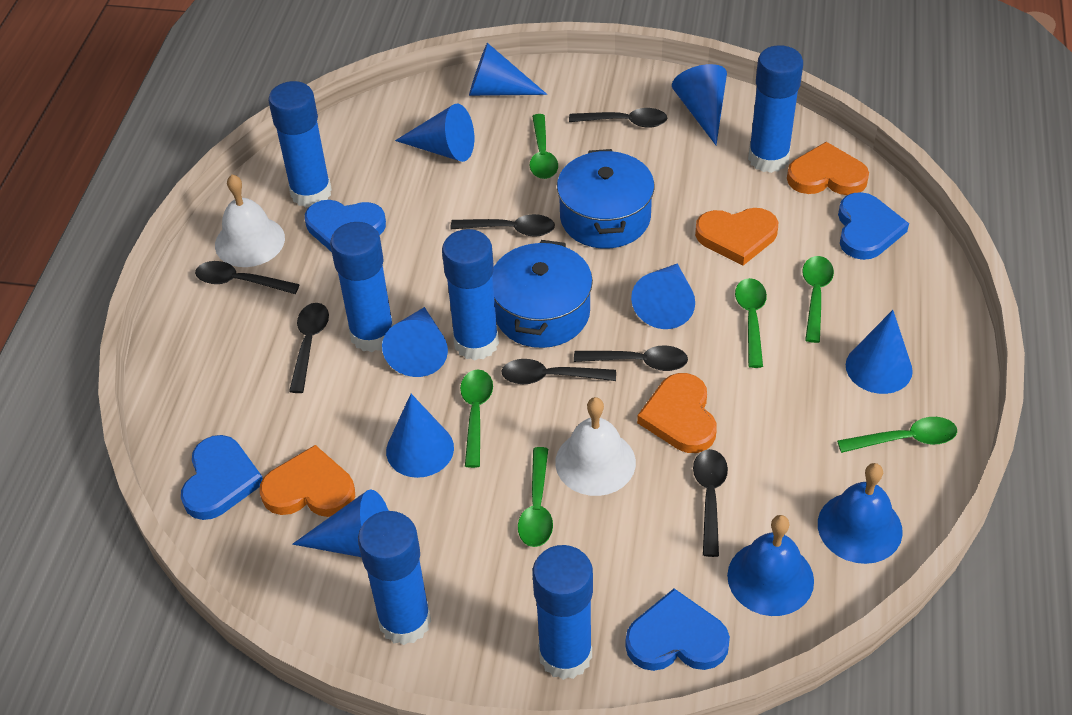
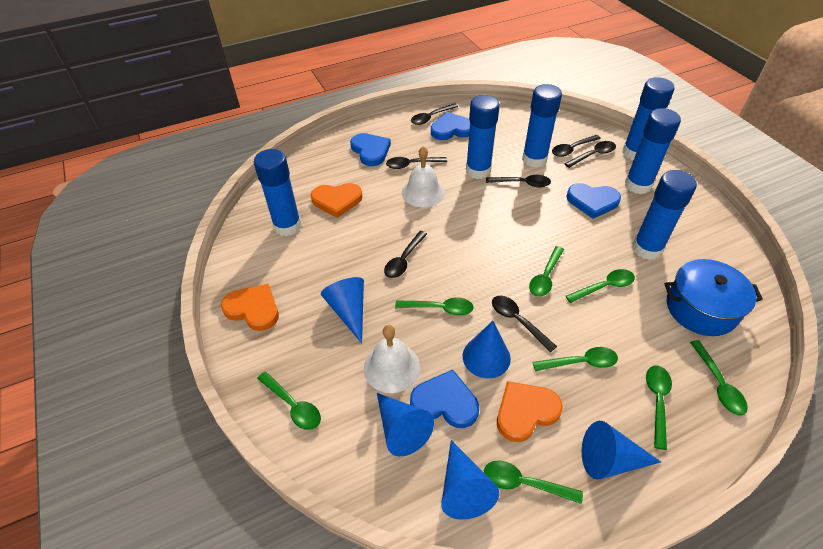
blue bell: [727,515,814,616] [818,463,903,564] = 2 -> none = 0
blue cone: [292,489,389,557] [382,307,448,377] [386,394,454,478] [395,104,474,162] [469,43,547,96] [631,264,695,329] [672,64,727,145] [846,310,913,394] = 8 -> [321,277,364,343] [377,393,434,456] [441,440,499,520] [463,321,511,378] [582,421,661,480] = 5
blue pot: [492,240,593,348] [557,149,654,249] = 2 -> [665,259,763,336] = 1
green spoon: [460,369,493,468] [518,447,553,547] [530,114,558,179] [735,278,767,368] [802,256,834,343] [837,417,957,453] = 6 -> [257,371,321,430] [395,297,474,316] [484,461,583,504] [529,246,564,297] [533,347,618,371] [566,269,635,303] [646,366,672,450] [690,340,748,416] = 8
orange heart: [260,445,355,517] [637,373,717,453] [695,208,778,266] [787,142,869,195] = 4 -> [221,284,279,331] [311,183,362,218] [497,381,563,442] = 3

